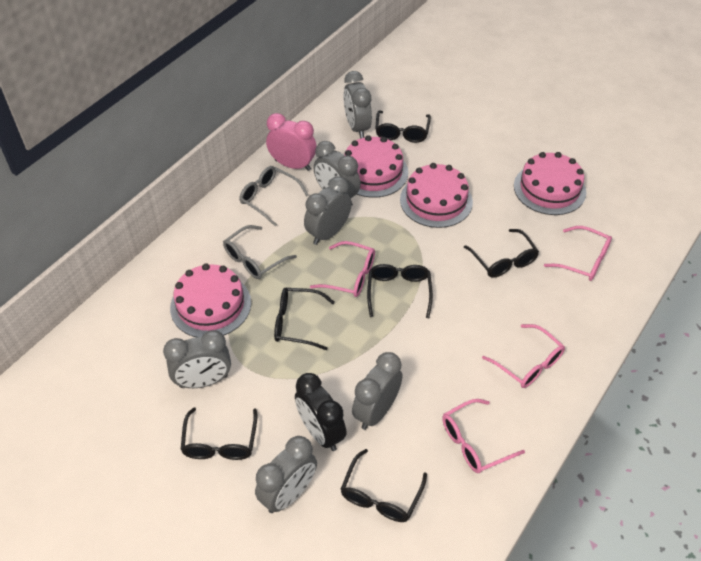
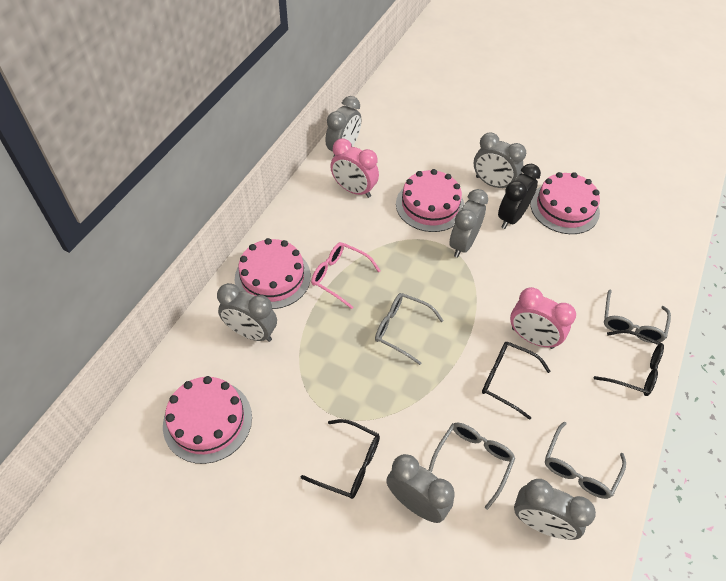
black glasses: [180,407,258,460] [274,288,335,350] [340,449,427,522] [367,264,433,318] [375,111,431,143] [464,229,539,278] = 6 -> [301,419,380,499] [482,342,550,420] [593,330,664,396] = 3
grey glasses: [223,225,297,279] [240,166,309,226] = 2 -> [375,293,444,365] [428,423,515,510] [545,421,626,499] [604,290,671,343] = 4
pink clock: [266,113,317,171] = 1 -> [330,139,379,198] [510,287,576,349] = 2
pink glasses: [310,241,375,297] [442,399,525,473] [482,324,565,388] [544,226,612,281] = 4 -> [311,242,380,309] = 1

